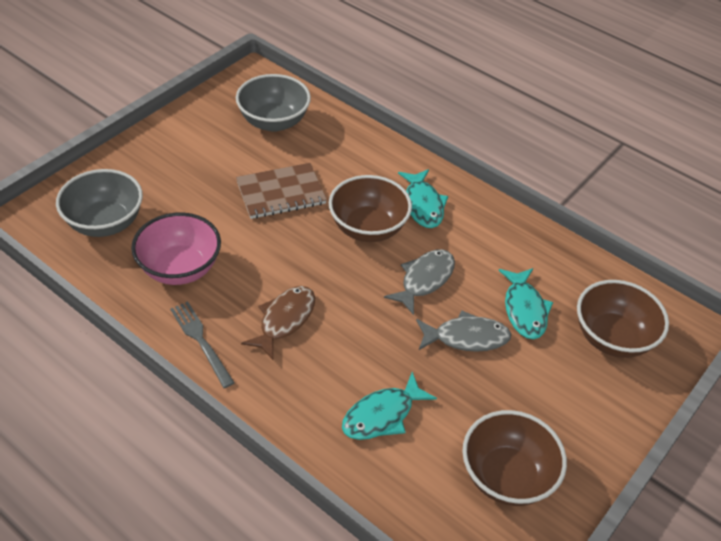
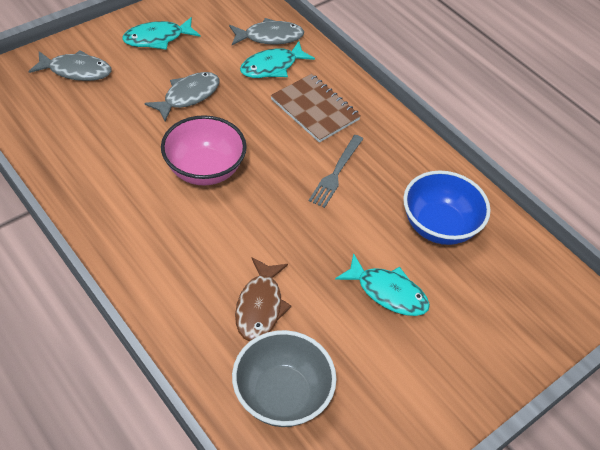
blue bowl: none = 0 -> [403,170,491,245] = 1
brown bowl: [329,175,412,242] [462,410,567,506] [577,280,669,358] = 3 -> none = 0
grey bowl: [56,169,143,237] [236,74,311,132] = 2 -> [232,330,337,427] = 1
grey fish: [384,249,455,315] [416,310,511,352] = 2 -> [28,50,112,81] [144,72,219,121] [229,18,304,45] = 3

